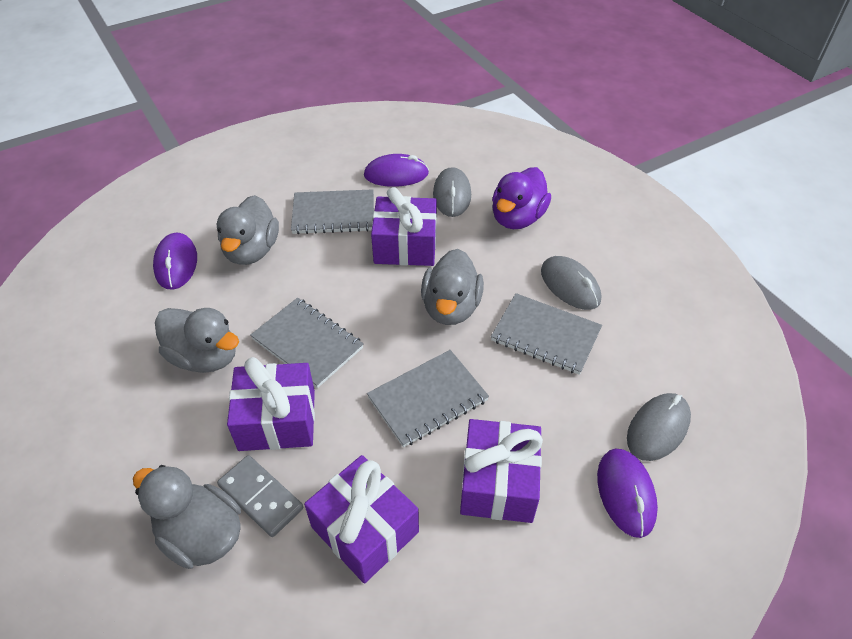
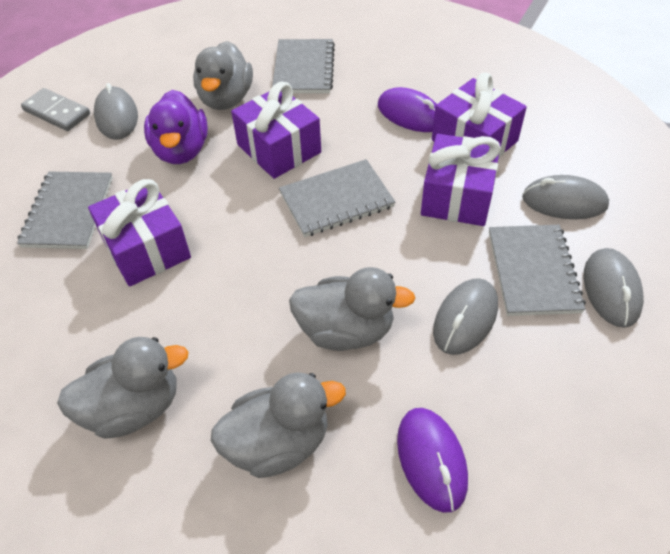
grey mouse: [433,167,471,217] [541,256,601,310] [627,393,691,461] = 3 -> [94,83,138,140] [433,278,498,355] [522,175,609,219] [584,248,644,328] = 4
purple mouse: [153,233,197,290] [364,154,429,187] [597,448,658,538] = 3 -> [378,87,437,132] [397,408,468,513] = 2

